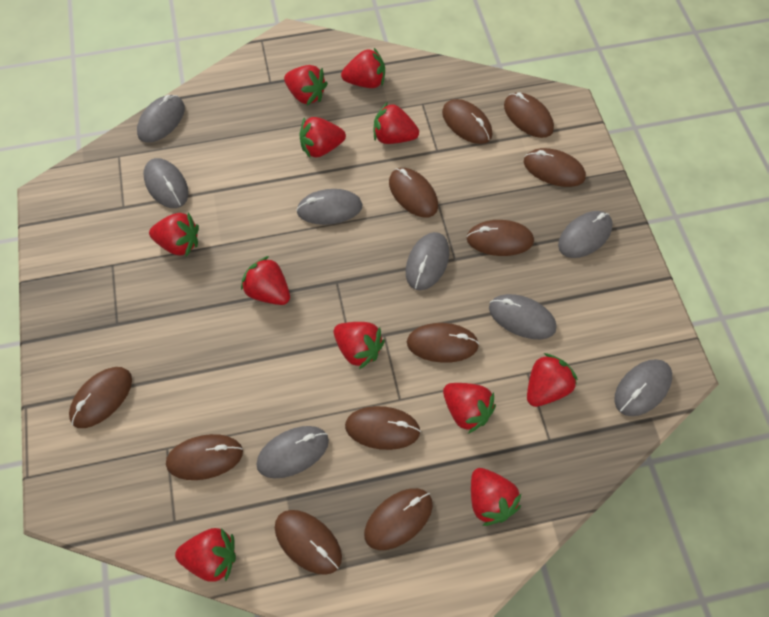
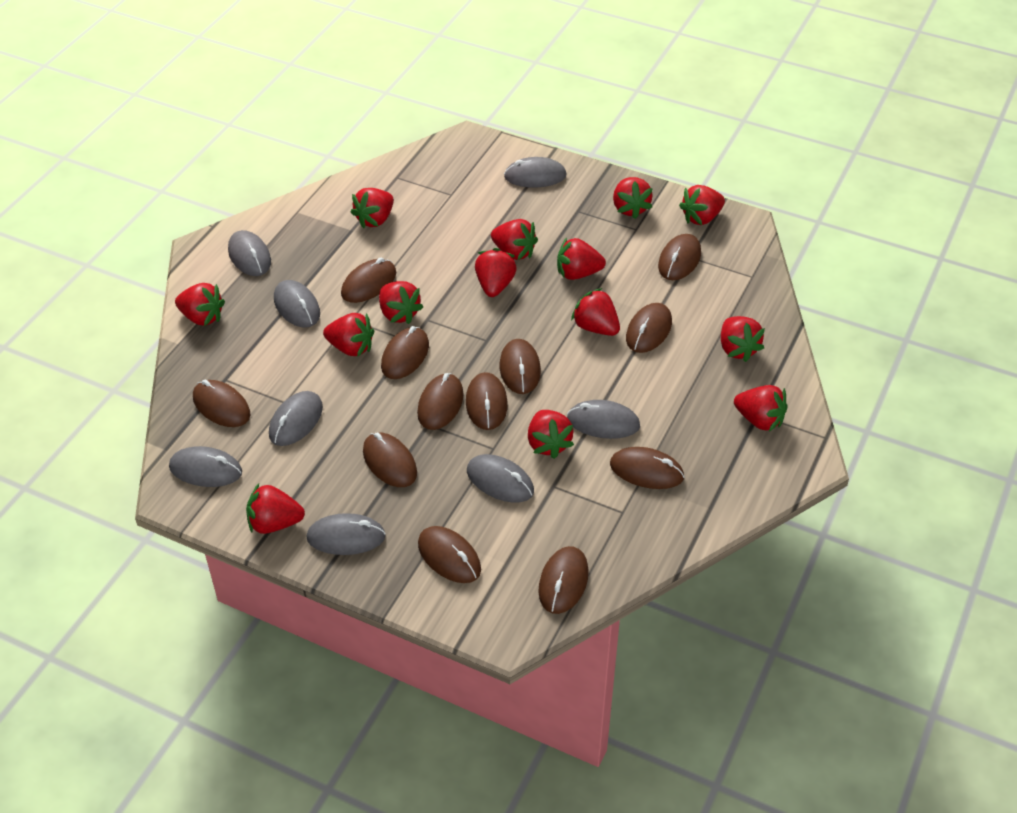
brown mouse: [69,367,132,428] [166,434,243,480] [275,510,342,575] [345,406,421,450] [364,488,433,550] [389,168,438,217] [407,323,479,363] [442,99,492,144] [466,220,534,256] [504,92,554,138] [524,148,586,187] = 11 -> [193,380,250,427] [341,257,396,303] [363,432,417,487] [381,326,429,379] [417,373,464,430] [418,526,481,583] [466,372,508,430] [500,339,541,394] [538,546,589,614] [610,447,684,489] [626,303,672,353] [658,234,701,280] = 12
red strawberry: [149,212,199,256] [175,528,236,582] [241,256,290,305] [284,65,328,105] [299,117,346,159] [334,322,385,369] [341,48,385,88] [374,102,419,144] [443,383,496,433] [471,468,521,526] [527,353,578,407] = 11 -> [175,283,225,326] [246,484,305,534] [323,313,374,357] [351,188,394,229] [379,281,423,324] [475,248,517,297] [491,219,538,260] [528,410,574,459] [557,237,606,280] [571,288,620,336] [613,177,653,219] [679,185,725,225] [721,316,765,362] [734,385,788,432] = 14

